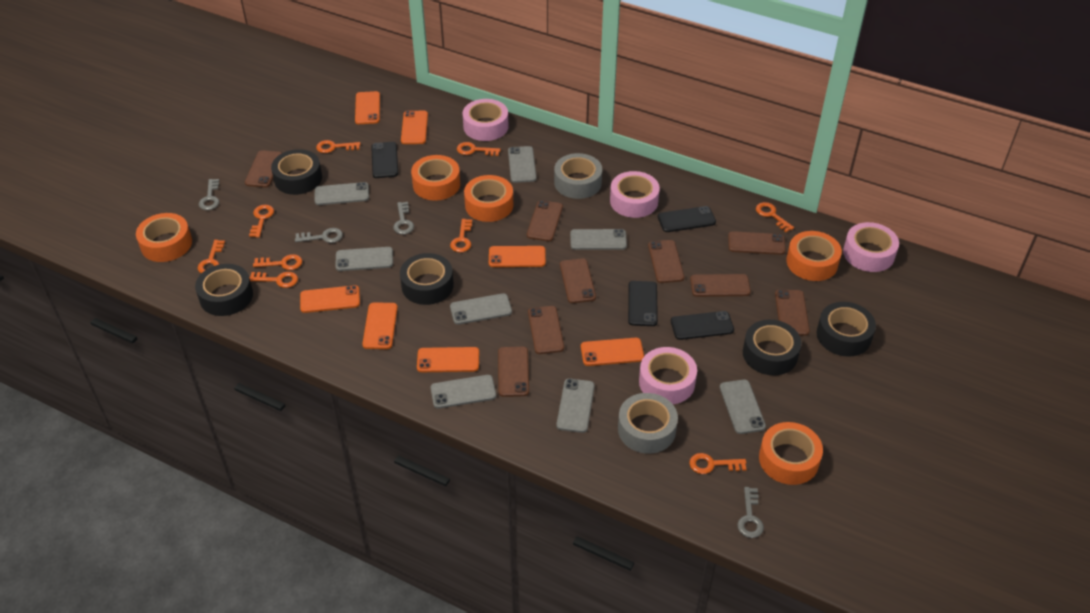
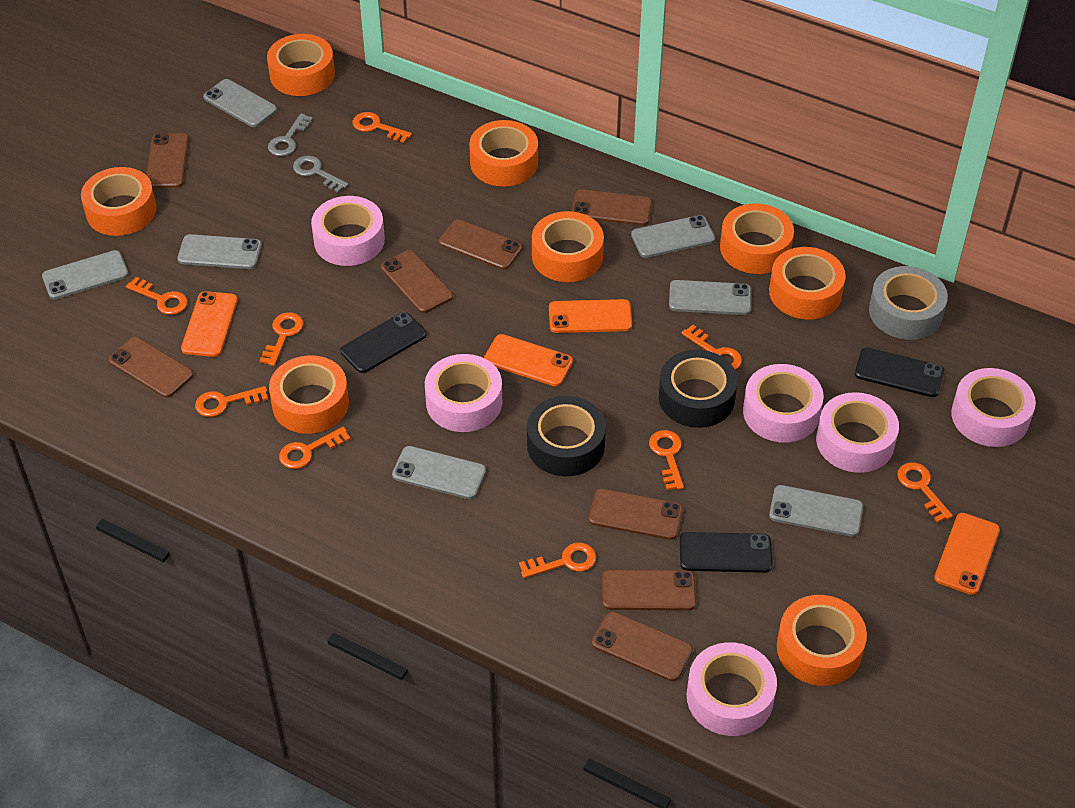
black phone: [371,142,398,178] [628,281,658,326] [658,206,716,232] [671,311,734,340] = 4 -> [340,312,427,373] [680,532,773,573] [855,347,944,397] = 3
black tape: [195,264,253,316] [271,149,322,195] [400,253,454,305] [743,320,802,376] [817,302,876,357] = 5 -> [527,396,606,476] [659,350,737,428] = 2
brown phone: [245,150,282,187] [498,347,529,397] [527,200,563,241] [528,306,564,354] [560,258,596,303] [648,240,684,283] [690,274,751,297] [728,231,786,255] [775,290,810,336] = 9 -> [109,337,193,398] [146,133,189,188] [381,250,453,313] [439,220,522,270] [571,189,652,226] [589,489,683,540] [592,611,693,681] [602,570,696,611] = 8
grey key: [199,179,219,210] [295,228,343,243] [393,202,414,234] [737,487,764,538] = 4 -> [268,113,313,156] [293,156,348,193] = 2
grey phone: [315,182,369,205] [335,247,393,271] [431,375,496,409] [450,293,512,325] [508,146,537,183] [556,378,595,433] [570,229,627,250] [720,379,766,434] = 8 -> [42,250,129,299] [177,234,262,269] [203,79,277,127] [392,446,486,499] [631,215,715,258] [669,280,751,315] [769,485,863,537] = 7
grey tape: [554,153,602,199] [618,393,678,454] = 2 -> [869,266,948,340] = 1
orange phone: [300,285,360,313] [355,91,380,124] [362,303,398,349] [401,111,428,144] [417,347,479,372] [489,246,546,267] [581,338,644,366] = 7 -> [181,291,238,357] [484,334,573,386] [549,299,632,333] [934,513,1000,595] = 4
orange tape: [136,213,192,262] [411,155,460,201] [464,175,513,222] [759,422,823,485] [786,231,842,281] = 5 -> [81,167,157,236] [267,34,335,96] [269,355,349,434] [469,120,538,187] [532,211,604,282] [720,204,794,274] [769,247,846,319] [777,595,867,686] = 8
pink tape: [463,99,508,141] [610,171,660,218] [639,347,697,404] [843,222,899,272] = 4 -> [311,196,385,266] [425,354,502,432] [687,642,777,736] [743,364,824,443] [816,392,899,473] [951,368,1036,447] = 6

